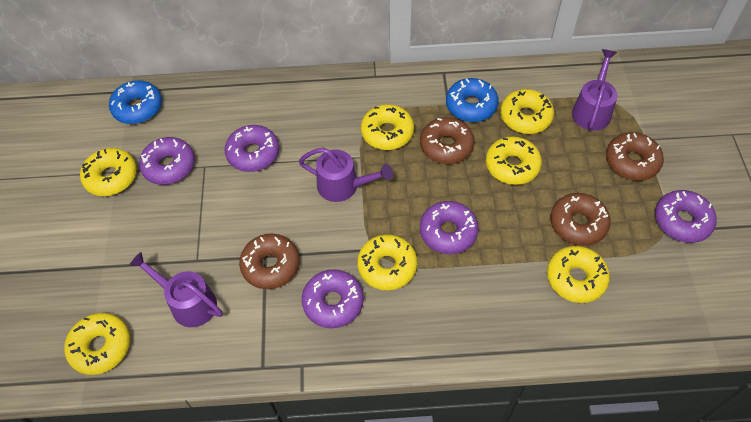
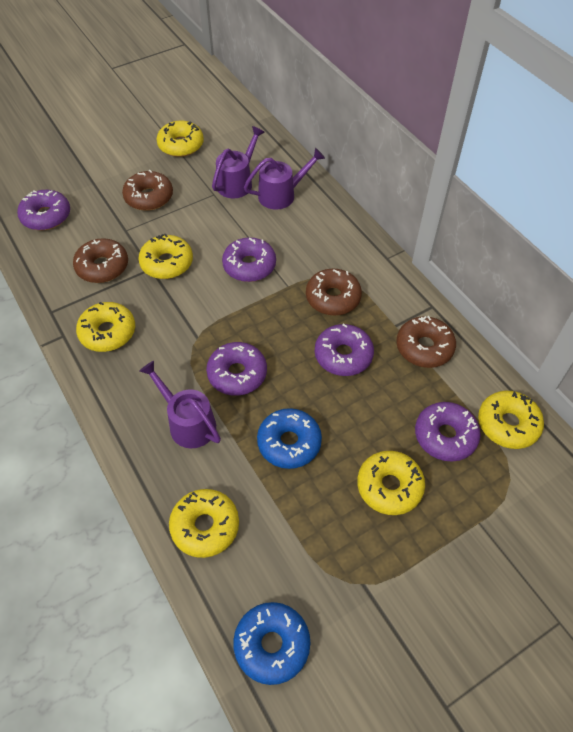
yellow donut: [64,313,130,375] [80,148,137,196] [357,234,417,290] [361,104,414,150] [486,136,542,185] [500,89,554,134] [547,246,610,303] = 7 -> [76,302,135,352] [138,233,193,279] [157,121,204,157] [169,489,239,558] [357,451,425,515] [478,391,544,449] = 6

